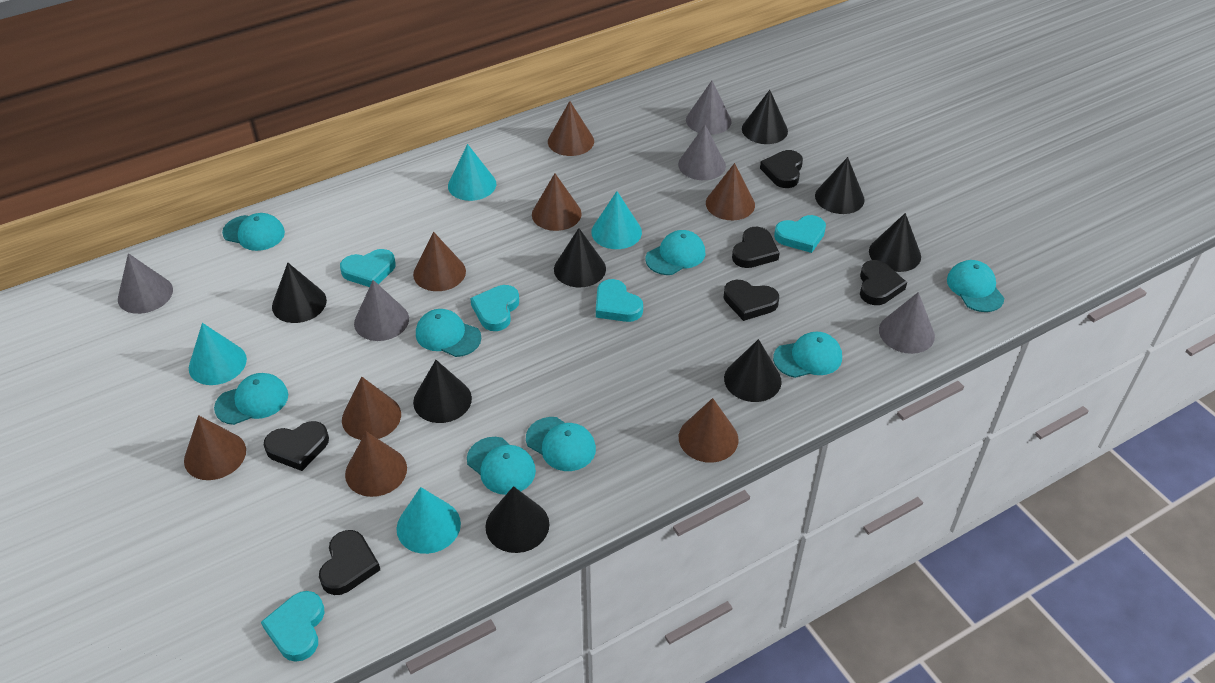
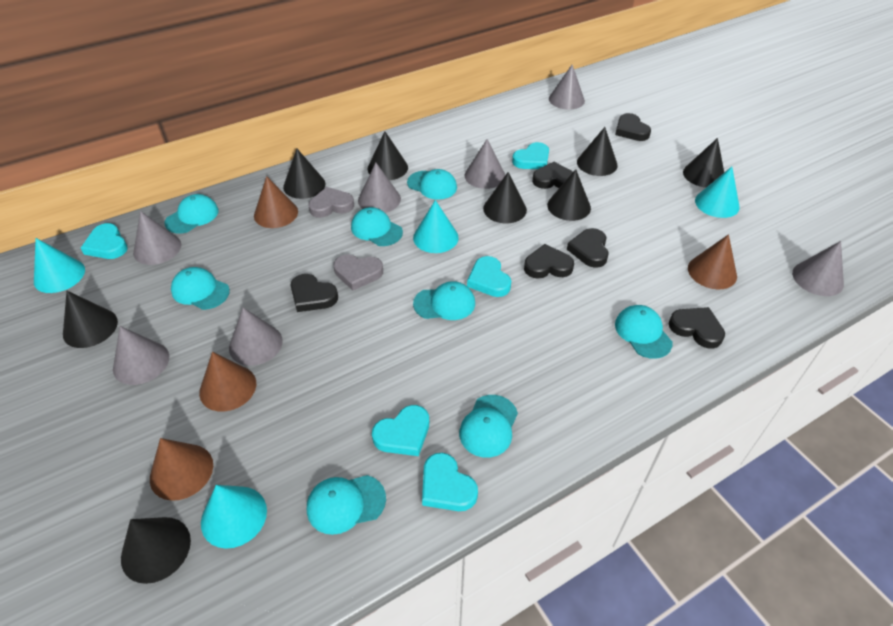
brown cone: [184,415,246,480] [342,377,401,440] [345,431,407,497] [413,232,466,291] [532,173,582,231] [548,101,594,156] [679,398,739,463] [706,163,755,220] = 8 -> [150,438,213,501] [199,352,256,412] [254,176,298,228] [688,234,737,289] = 4
grey cone: [118,253,173,314] [354,280,409,341] [678,125,726,180] [686,81,732,135] [879,292,935,354] = 5 -> [113,326,169,385] [133,211,181,265] [229,308,283,366] [358,163,401,213] [465,139,505,189] [549,65,585,110] [792,241,844,296] = 7
grey heart: none = 0 -> [308,187,354,218] [334,255,383,291] = 2

